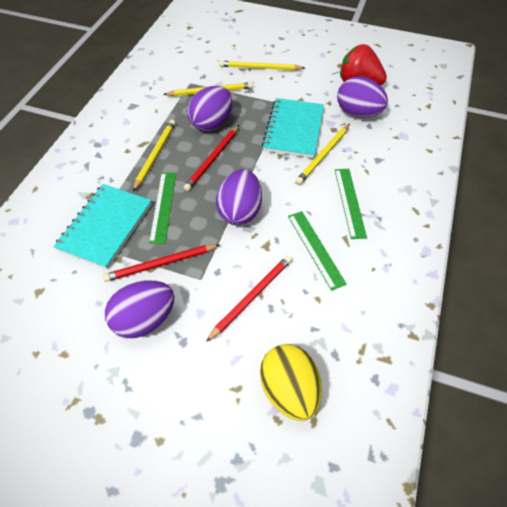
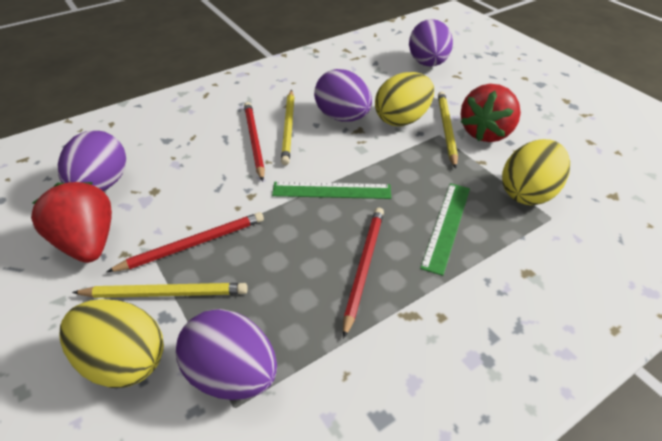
green ruler: [149,172,176,244] [288,211,347,291] [335,169,367,239] = 3 -> [272,182,391,199] [420,183,470,276] = 2
red strawberry: [340,44,387,85] = 1 -> [31,182,112,263] [460,84,521,142] = 2
turquoise notebook: [53,184,152,269] [262,98,324,158] = 2 -> none = 0
yellow egg: [260,344,322,421] = 1 -> [60,299,164,388] [375,72,434,126] [502,139,570,205] = 3
yellow pencil: [133,120,176,191] [163,82,253,96] [220,61,305,70] [296,124,350,184] = 4 -> [72,283,248,298] [281,90,294,165] [438,91,458,168] = 3

